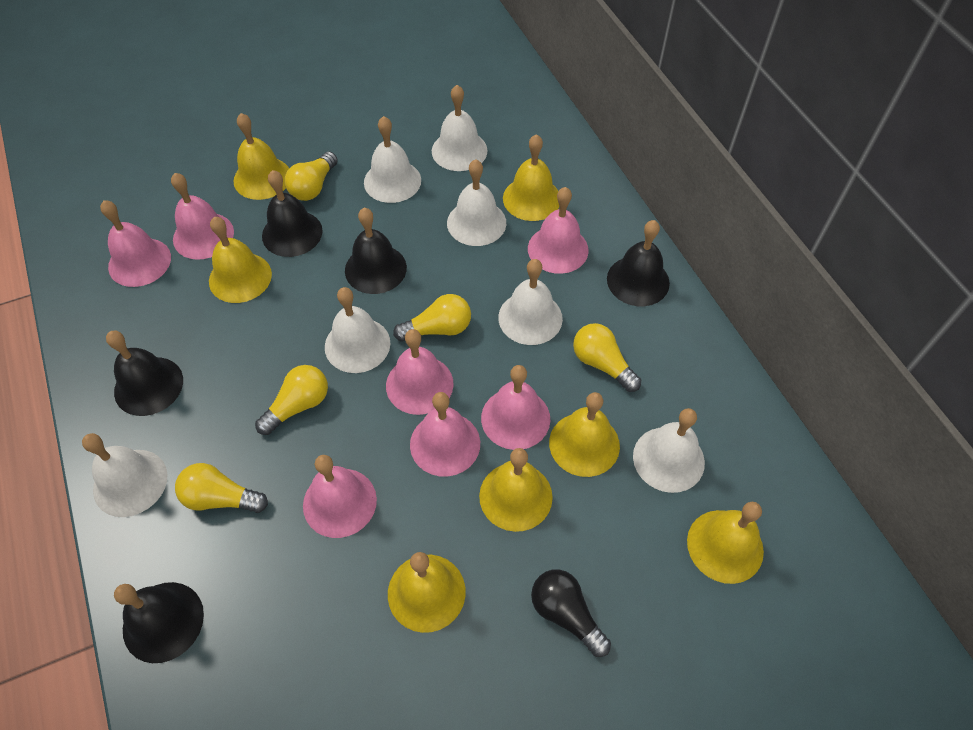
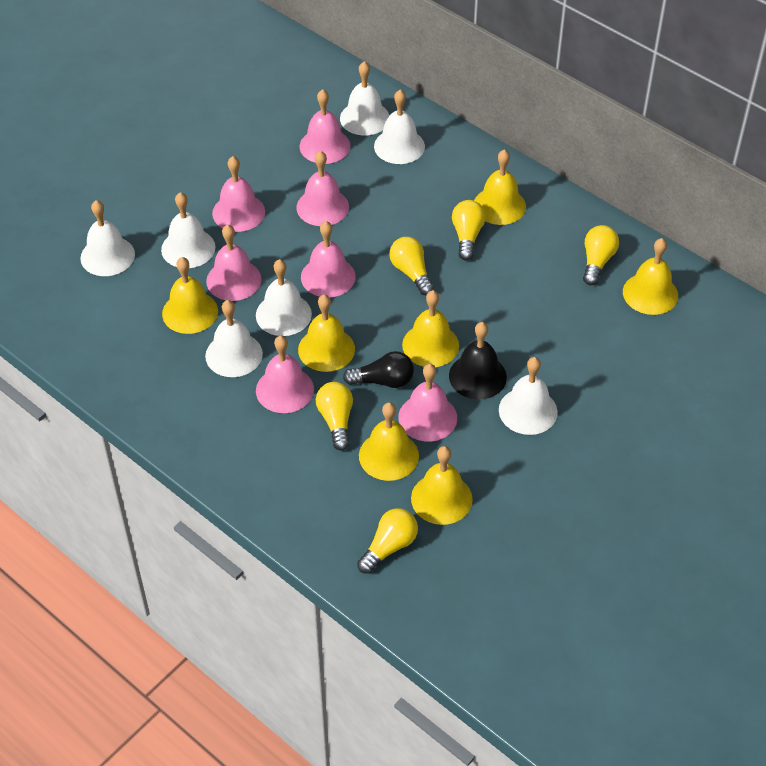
black bell: [106,331,183,416] [114,582,204,663] [262,170,322,257] [345,208,407,294] [607,220,670,306] = 5 -> [449,322,507,399] = 1

